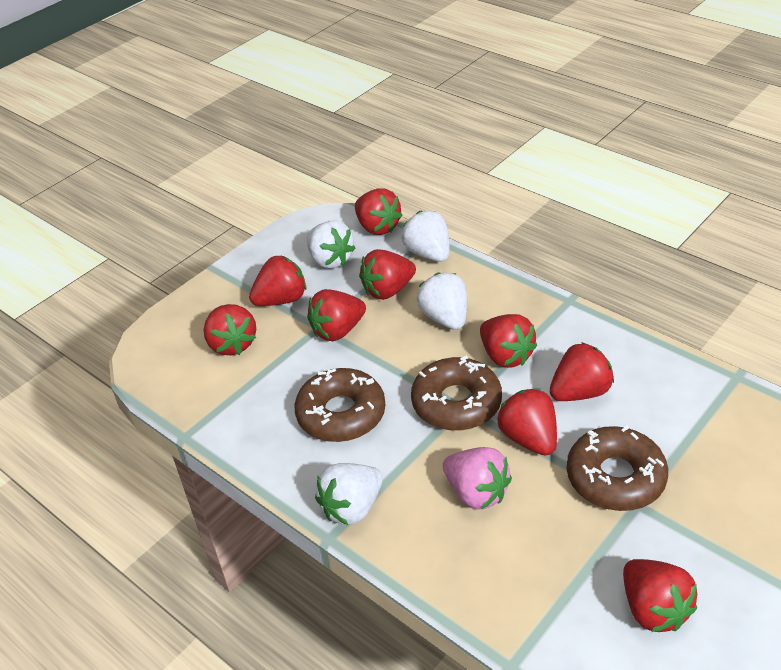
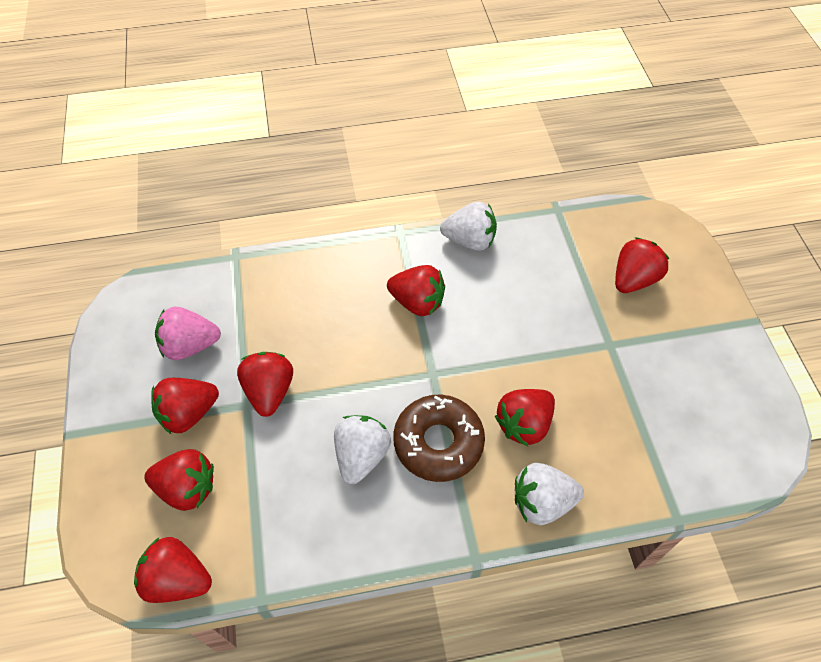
brown donut: [294,368,385,442] [411,355,502,431] [567,425,668,511] = 3 -> [393,394,485,482] = 1
red strawberry: [204,304,256,355] [249,255,306,306] [307,289,366,341] [355,188,403,235] [359,249,416,300] [480,314,537,368] [497,388,557,456] [549,342,614,401] [623,559,697,632] = 9 -> [134,537,212,603] [144,449,214,511] [151,378,219,434] [237,352,293,417] [387,265,445,316] [495,389,555,446] [615,237,669,293] = 7
white strawberry: [307,221,356,268] [315,463,383,525] [402,211,450,262] [417,272,467,330] = 4 -> [334,415,391,484] [440,202,497,251] [515,463,584,525] = 3

